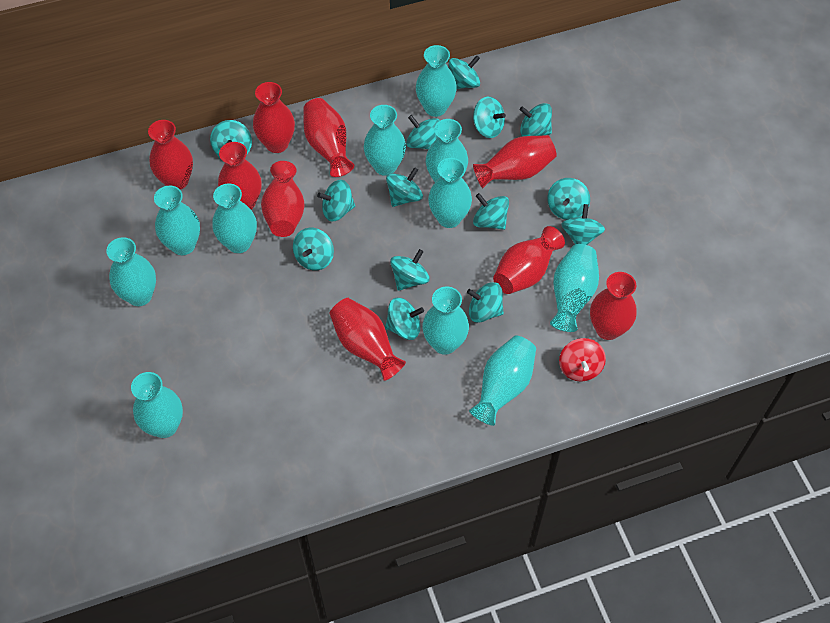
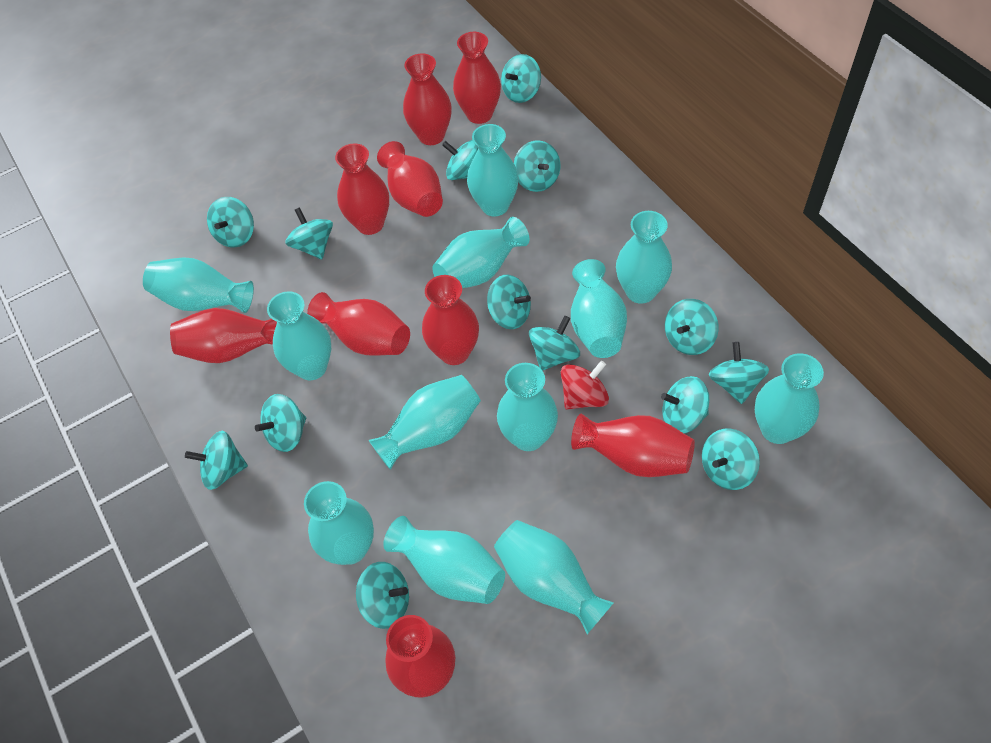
turquoise vase: [106,237,156,306] [131,372,183,438] [154,186,200,255] [212,183,257,253] [364,105,406,176] [416,45,457,117] [422,287,469,355] [426,119,468,182] [428,158,472,228] [469,336,536,426] [550,244,599,332] = 11 -> [143,258,254,313] [267,291,331,380] [304,481,374,565] [369,375,481,470] [383,516,505,604] [432,217,529,288] [467,124,519,216] [494,520,613,634] [497,363,558,451] [571,259,627,358] [616,211,672,304] [755,353,824,444] = 12

